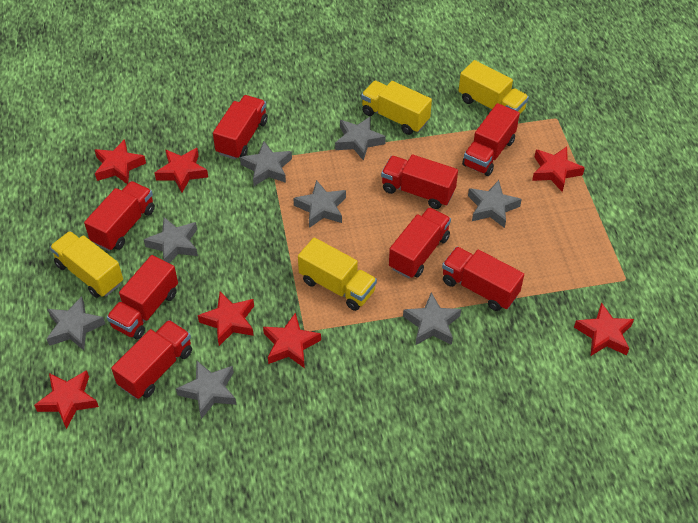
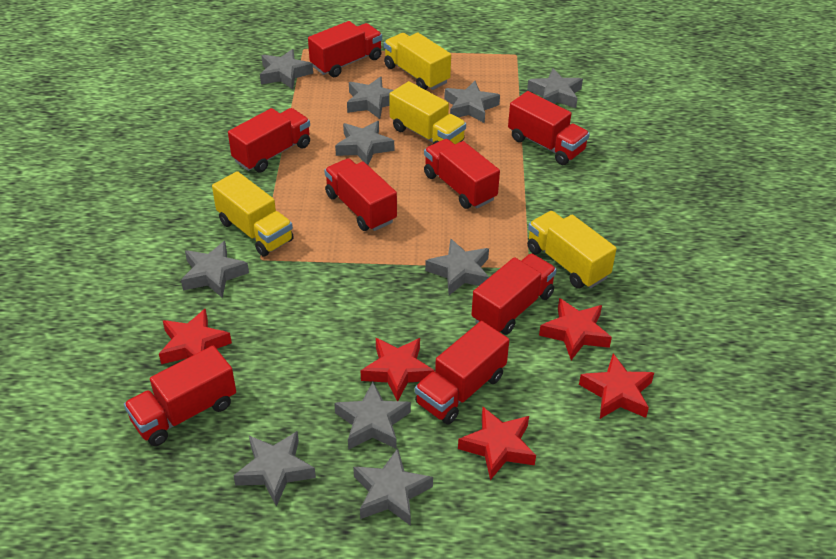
grey star: [47,296,105,351] [144,217,198,263] [176,360,236,419] [240,141,292,186] [293,180,346,228] [335,116,386,161] [403,292,461,345] [468,180,522,228] = 8 -> [181,241,249,298] [233,431,316,507] [260,49,313,89] [334,382,411,450] [335,121,394,165] [347,77,393,119] [353,448,433,526] [425,239,489,295] [444,81,500,123] [527,68,583,108] = 10
red star: [34,370,99,429] [95,139,146,184] [155,148,208,193] [198,292,254,346] [263,313,321,368] [532,147,585,192] [574,302,634,356] = 7 -> [159,308,232,364] [361,338,435,401] [458,407,536,480] [539,298,612,360] [579,353,654,419] = 5

